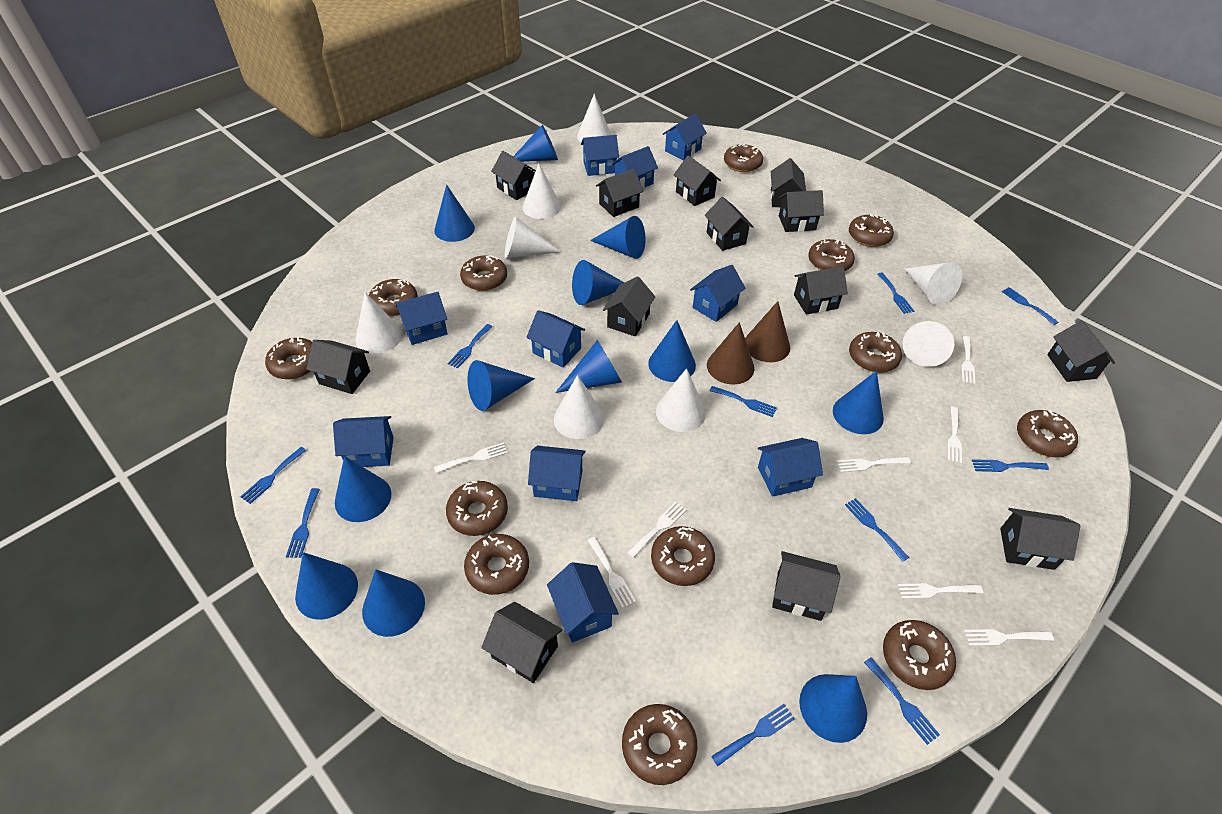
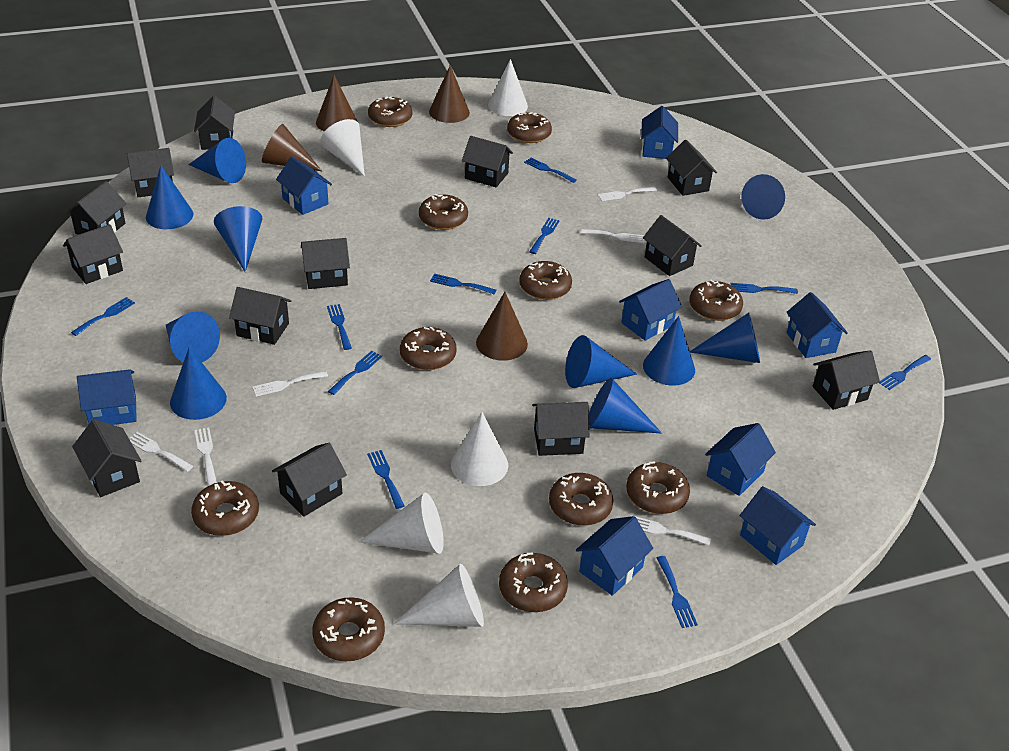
blue cone: [295,552,358,620] [335,456,391,522] [362,569,425,637] [434,185,475,242] [467,360,535,411] [513,125,558,162] [555,340,622,393] [572,260,624,305] [590,216,646,259] [648,320,696,382] [799,674,867,743] [833,371,884,434] = 12 -> [146,165,193,229] [166,311,220,362] [170,347,227,420] [188,138,246,183] [214,206,262,272] [565,335,637,388] [589,378,662,434] [643,316,695,386] [690,313,760,363] [741,174,785,220] = 10
blue house: [333,416,394,467] [395,292,448,345] [526,310,585,368] [528,446,585,501] [547,562,619,642] [581,135,619,176] [612,146,658,189] [663,113,707,160] [690,265,745,322] [758,438,823,497] = 10 -> [77,369,137,425] [276,157,332,215] [576,516,653,596] [619,279,682,341] [641,106,678,159] [705,423,776,496] [739,486,816,565] [786,292,848,358] = 8
brown cone: [707,322,754,385] [745,301,790,362] = 2 -> [262,124,322,171] [316,75,357,132] [429,65,470,123] [476,292,528,361] = 4
brown donut: [265,337,312,379] [369,279,418,316] [446,481,508,536] [460,255,507,291] [464,534,529,595] [622,704,697,785] [651,526,715,586] [724,144,763,172] [808,239,855,271] [849,214,894,247] [849,332,902,373] [883,620,956,690] [1017,410,1078,457] = 13 -> [191,481,259,536] [312,597,385,662] [368,96,412,127] [400,327,457,370] [419,194,468,230] [499,553,568,612] [507,112,552,143] [519,261,572,300] [549,473,614,526] [626,461,690,514] [689,280,743,321] = 11
white cone: [356,292,403,354] [505,217,561,258] [522,163,561,219] [554,375,604,439] [577,94,611,142] [656,368,706,432] [903,321,954,367] [904,262,962,305] = 8 -> [320,119,365,177] [359,493,444,554] [394,564,484,627] [451,412,508,486] [488,59,528,116] = 5
white fork: [434,442,508,473] [587,537,636,609] [627,502,686,558] [837,457,911,472] [898,583,983,599] [947,407,962,463] [961,336,975,384] [964,629,1054,646] = 8 -> [130,432,193,472] [195,427,217,486] [253,371,328,397] [581,229,644,243] [598,187,657,201] [630,515,711,545] = 6

